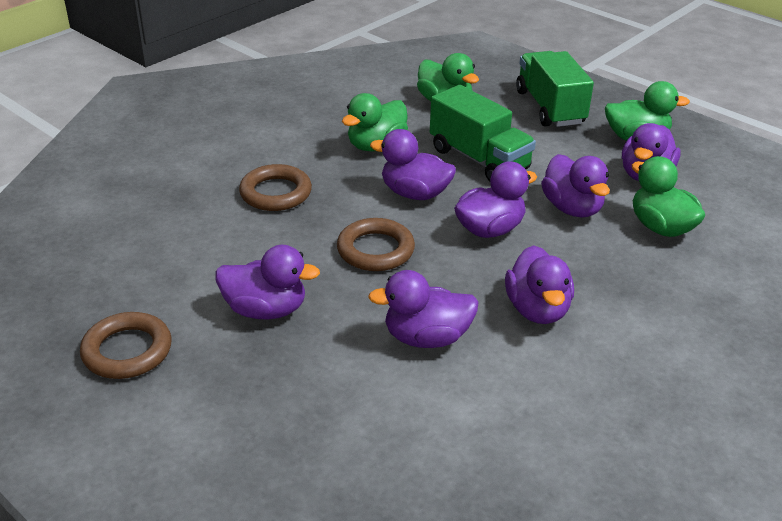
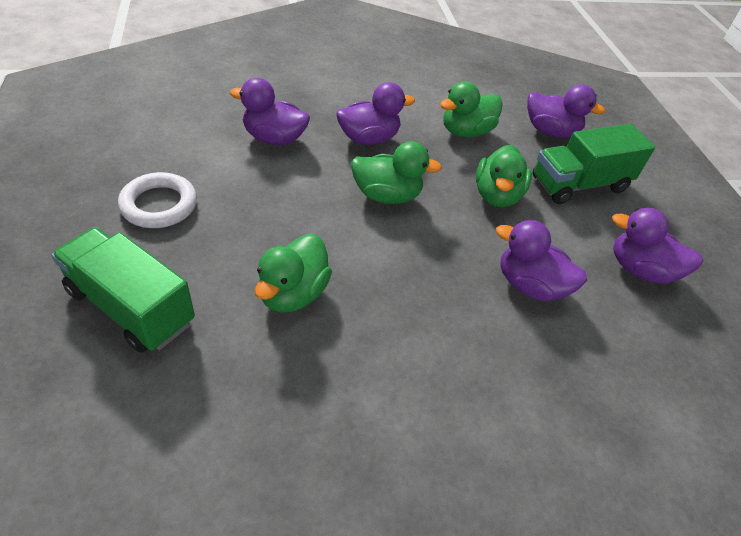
brown ring: [80,312,172,379] [239,164,312,211] [337,218,415,271] = 3 -> none = 0
purple duck: [216,245,320,319] [368,270,479,348] [370,129,456,200] [454,161,537,238] [505,245,574,324] [541,154,610,218] [622,123,681,181] = 7 -> [230,78,310,145] [336,82,415,145] [496,220,587,301] [527,84,605,137] [612,208,703,284] = 5
white ring: none = 0 -> [118,172,197,228] = 1

